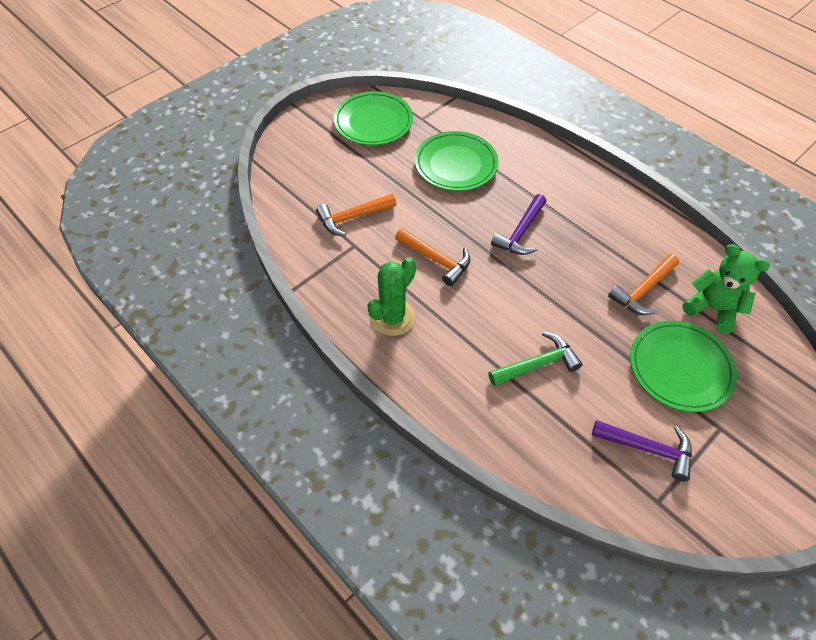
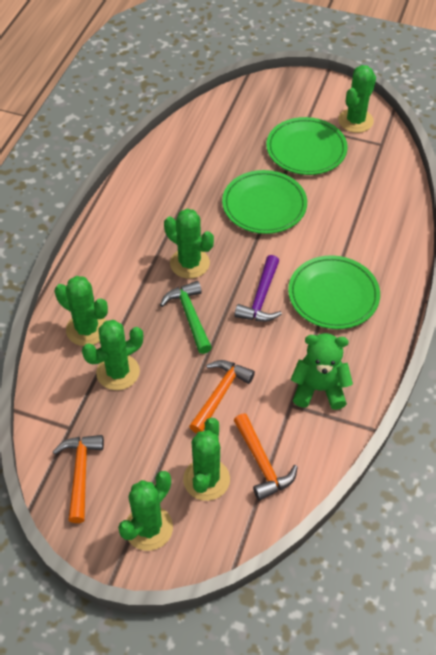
green cactus: [367,257,416,336] = 1 -> [55,276,108,346] [82,320,143,390] [118,471,173,551] [164,209,214,279] [183,418,230,501] [338,65,376,133] = 6
purple hammer: [491,194,547,255] [592,420,692,481] = 2 -> [234,255,282,322] = 1

